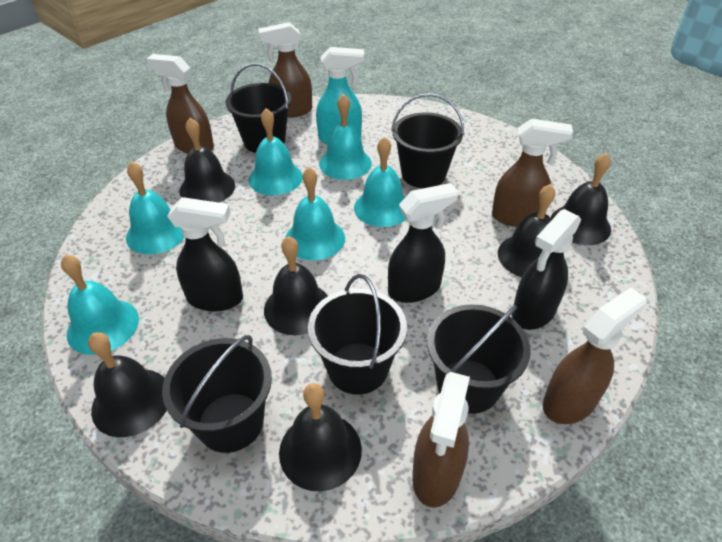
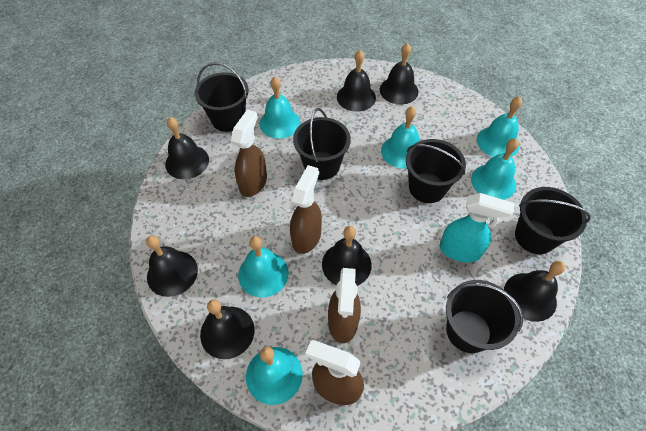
black bell: [88,332,167,437] [180,118,235,203] [264,236,328,335] [279,383,362,491] [498,184,555,277] [551,153,611,245] = 6 -> [146,235,198,297] [165,117,209,179] [200,299,254,359] [322,226,372,286] [337,50,376,112] [380,43,418,105] [504,261,565,322] = 7
black spray bottle: [167,197,243,311] [388,183,459,303] [512,209,582,330] = 3 -> none = 0
brown spray bottle: [146,54,214,154] [258,22,312,118] [412,372,470,508] [492,119,573,227] [543,288,647,424] = 5 -> [231,110,267,197] [290,165,322,254] [305,340,364,405] [328,268,361,343] = 4

